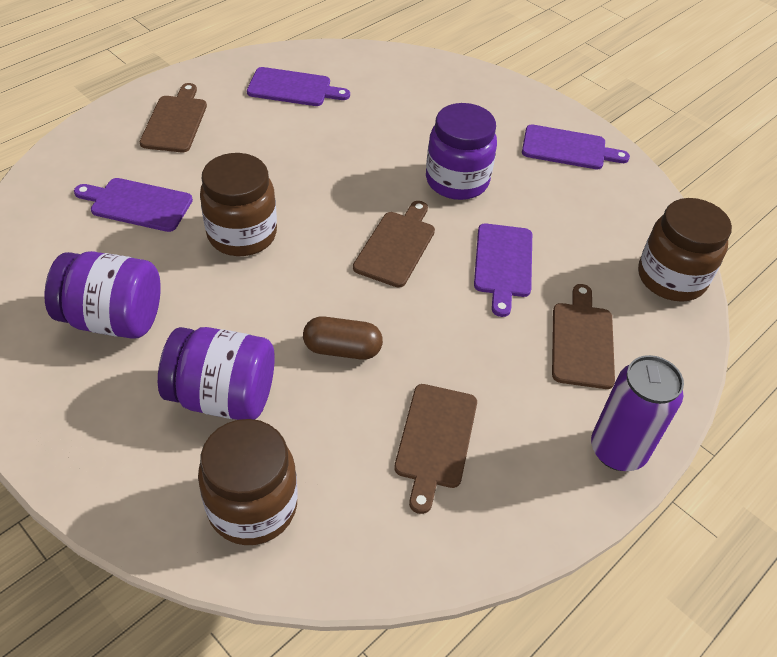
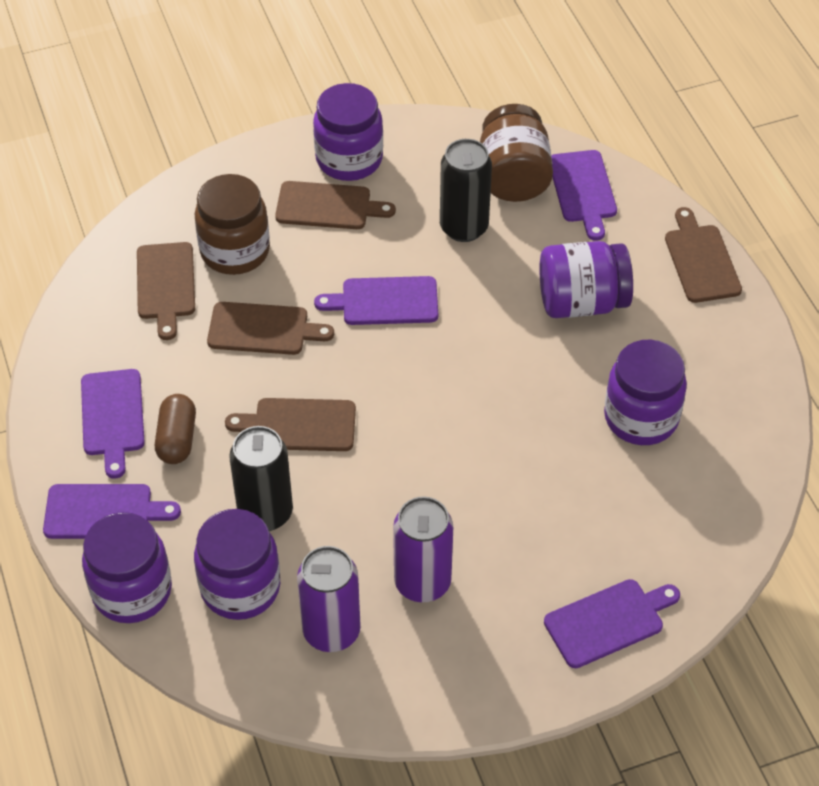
black can: none = 0 -> [229,426,293,531] [440,139,492,242] = 2
brown cutting board: [140,83,207,152] [353,201,435,288] [394,384,477,514] [552,284,615,389] = 4 -> [137,242,195,340] [207,302,334,355] [225,398,356,451] [275,181,396,229] [665,207,742,303] = 5
brown jar: [198,419,297,545] [200,153,277,256] [638,198,732,302] = 3 -> [195,174,270,275] [480,104,553,202] = 2
purple can: [591,355,684,471] = 1 -> [297,546,361,652] [393,496,453,602] = 2
purple cutting board: [74,178,193,232] [247,67,350,106] [474,224,532,317] [522,124,630,169] = 4 -> [43,484,181,539] [81,369,145,479] [314,276,438,325] [544,579,680,668] [551,150,617,241] = 5
purple jar: [44,251,161,339] [158,327,275,420] [426,103,497,200] = 3 -> [82,512,172,623] [194,509,280,620] [313,83,383,181] [539,241,633,318] [604,340,687,445] = 5

